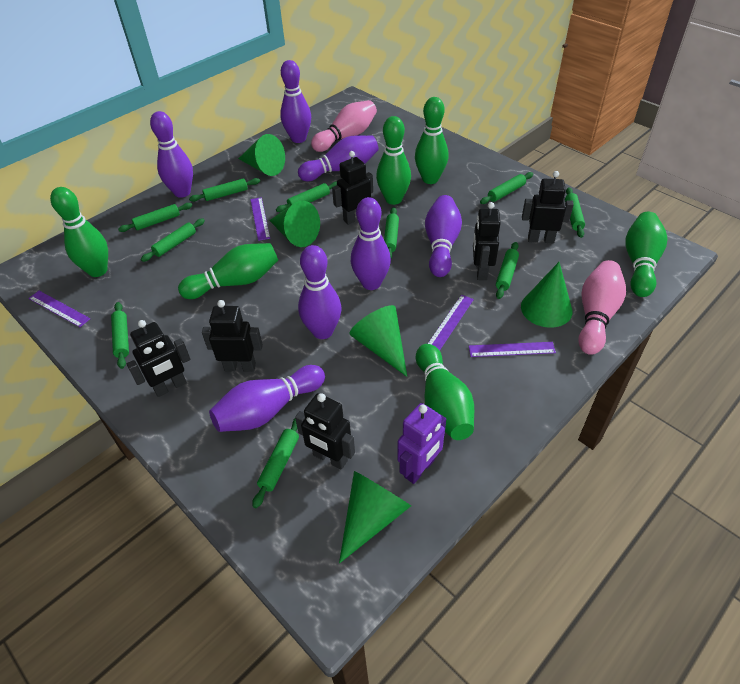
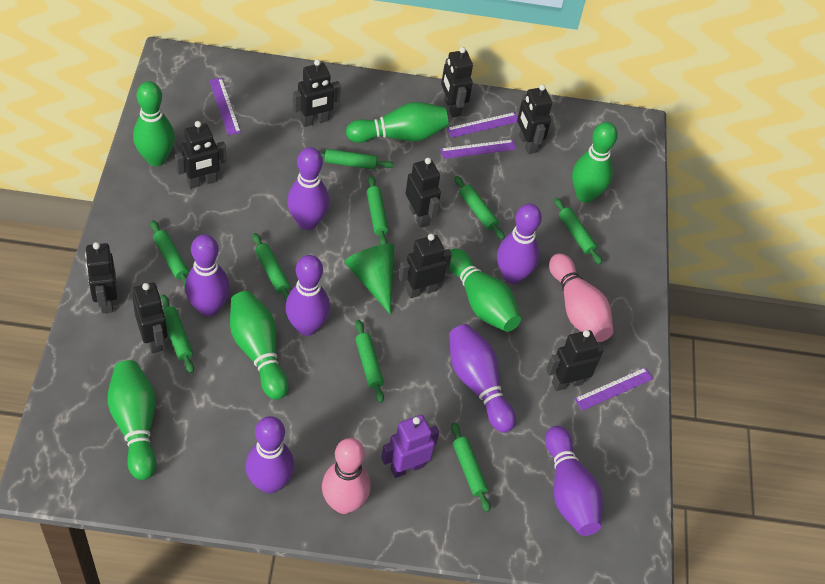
black robot: [127,320,190,397] [202,300,263,372] [295,393,355,470] [332,151,373,225] [473,202,501,280] [522,171,574,243] = 6 -> [85,242,117,313] [133,283,168,353] [175,121,227,189] [293,59,341,127] [398,234,452,298] [406,158,441,228] [441,47,473,118] [517,84,552,154] [546,330,604,391] = 9
green cone: [238,134,285,176] [269,201,320,247] [339,471,411,564] [349,305,407,377] [521,262,573,328] = 5 -> [344,243,394,315] = 1
green rolling pin: [111,302,129,369] [118,203,192,232] [141,218,205,262] [189,178,260,202] [253,418,299,508] [276,182,337,212] [384,207,399,258] [480,172,533,204] [496,242,519,299] [565,187,585,238] = 10 -> [150,220,189,287] [160,294,194,373] [252,233,290,301] [320,149,394,170] [355,320,384,403] [367,175,388,245] [451,422,491,512] [454,176,505,240] [554,198,602,265] = 9

